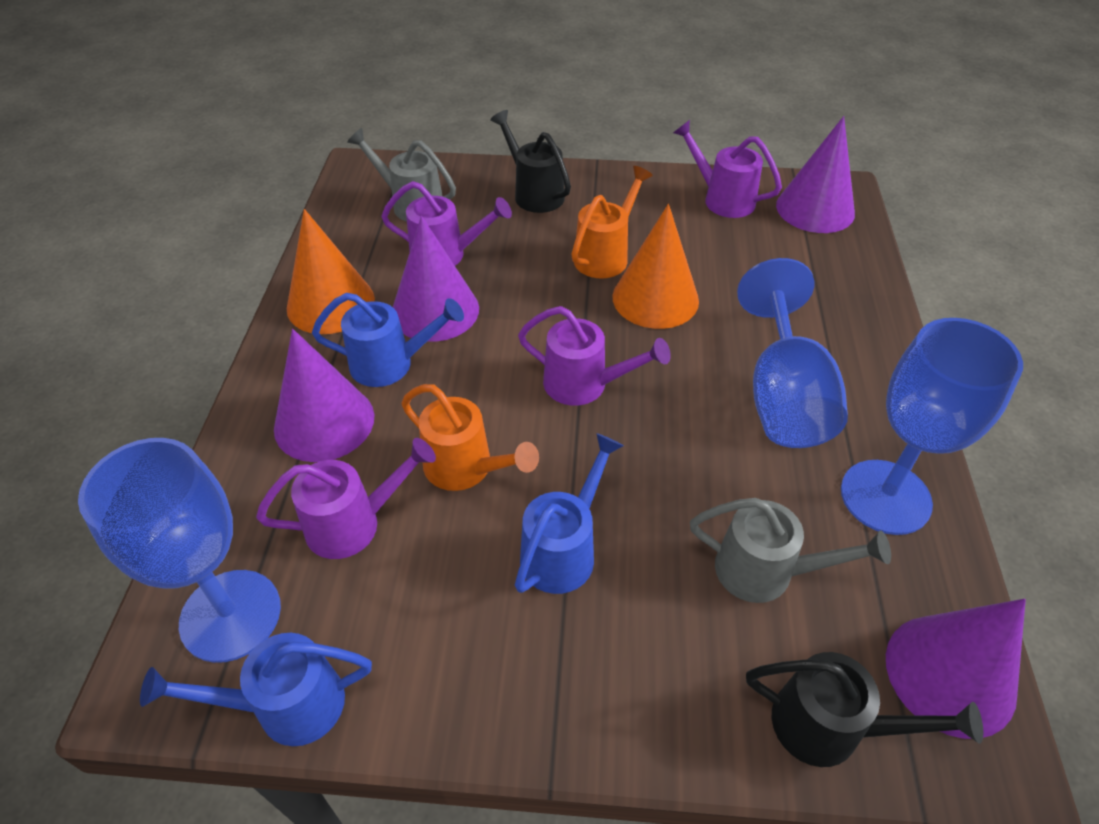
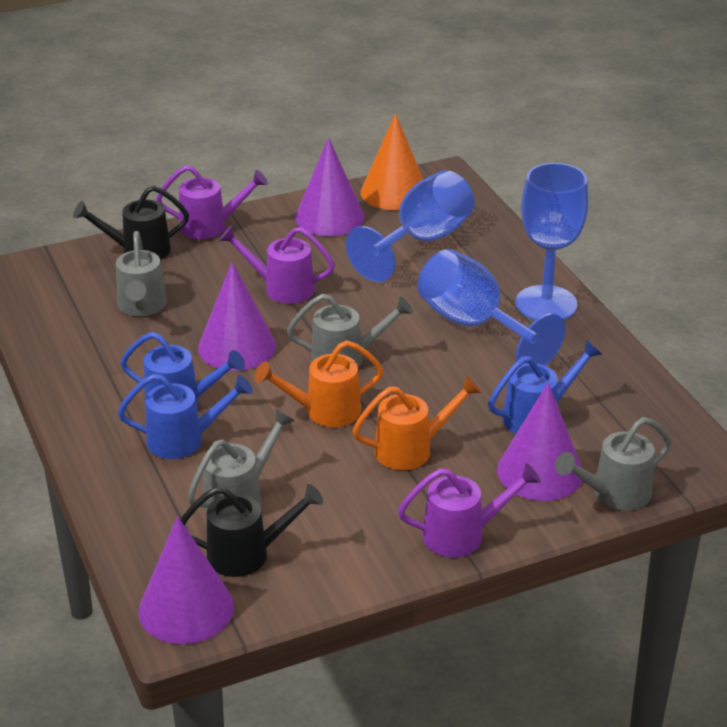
grey watering can: [347,128,456,221] [690,498,891,603] = 2 -> [116,231,167,316] [187,409,295,514] [287,294,413,368] [555,417,672,511] = 4
orange cone: [287,209,375,334] [612,204,699,329] = 2 -> [361,113,423,210] = 1
purple watering can: [256,438,436,559] [381,181,512,266] [518,306,671,406] [673,120,782,218] = 4 -> [156,165,268,239] [219,225,335,304] [398,463,541,557] = 3

